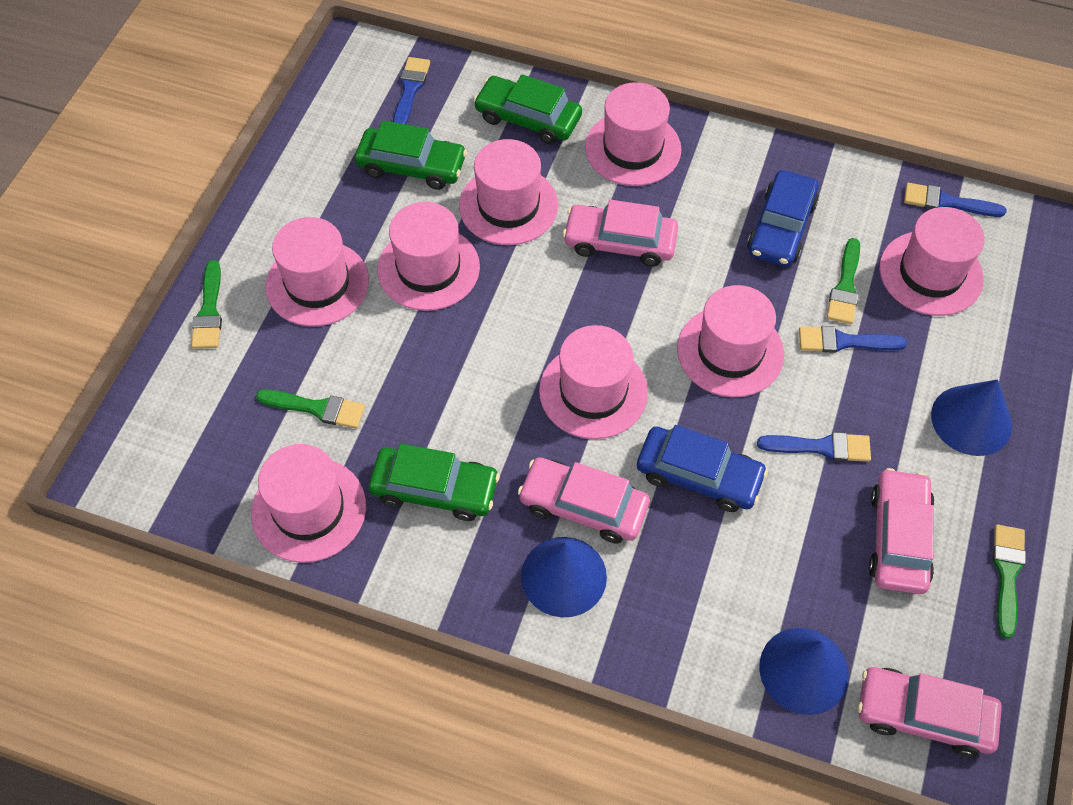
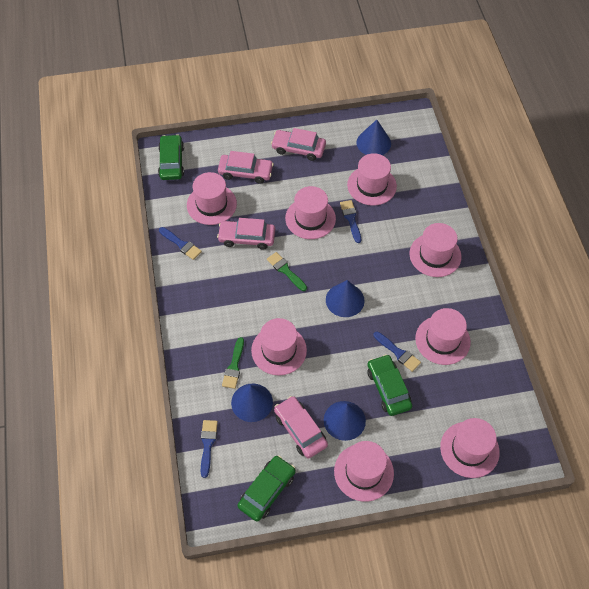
blue car: [637,425,768,512] [747,170,819,267] = 2 -> none = 0
blue cone: [521,537,607,617] [759,628,849,715] [931,379,1012,456] = 3 -> [231,383,273,422] [324,401,366,441] [326,280,365,317] [356,120,391,155] = 4
green brush: [191,260,222,349] [256,389,365,429] [827,238,860,324] [992,525,1026,639] = 4 -> [222,337,244,389] [267,252,307,291] = 2

